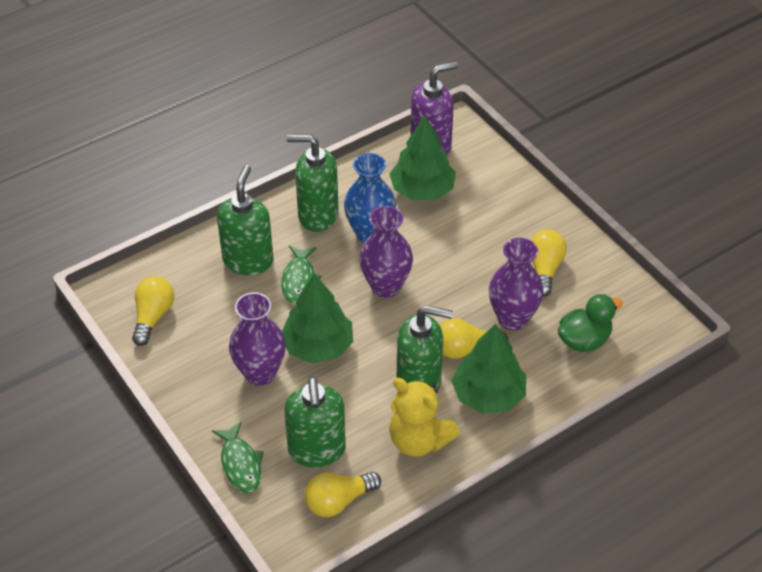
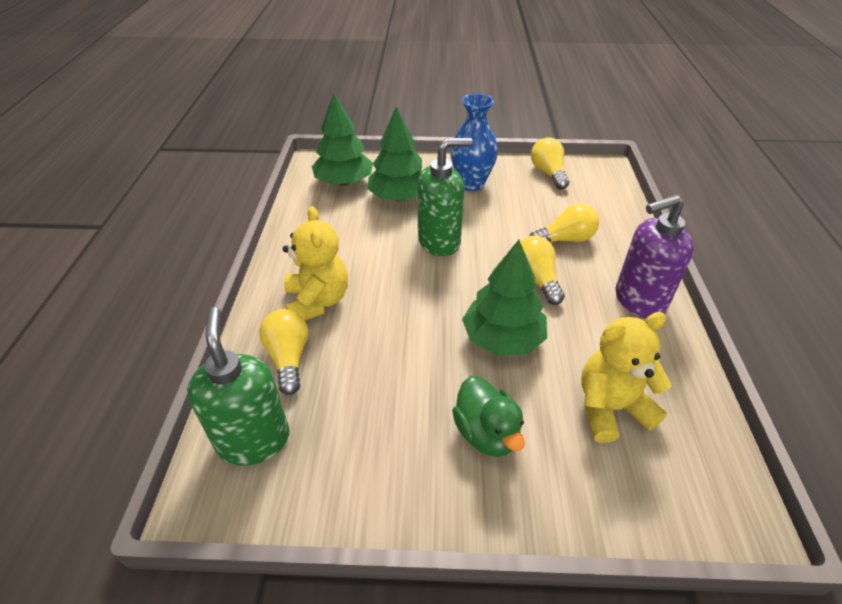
green fish: [212,422,264,493] [281,246,322,304] = 2 -> none = 0
green soap dispenser: [217,165,273,275] [284,377,346,468] [287,134,339,232] [397,305,453,391] = 4 -> [187,307,289,466] [418,138,473,256] = 2
purple vase: [229,292,286,386] [359,206,413,298] [489,238,544,330] = 3 -> none = 0
yellow teddy bear: [389,378,460,457] = 1 -> [283,206,348,320] [581,312,672,443] = 2

